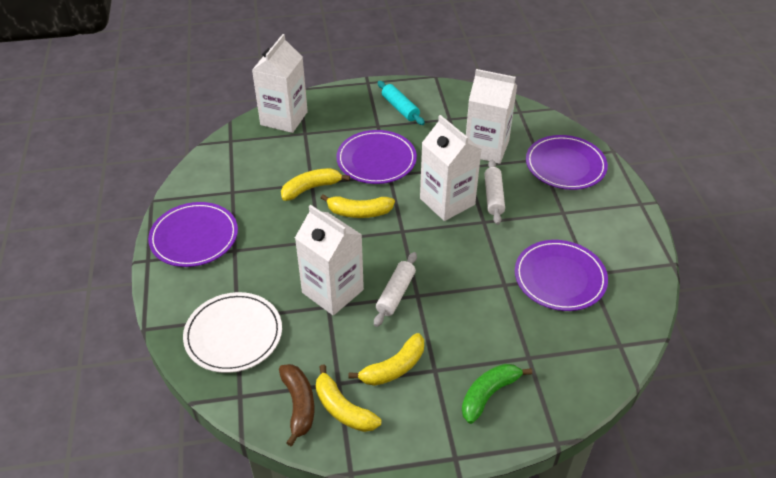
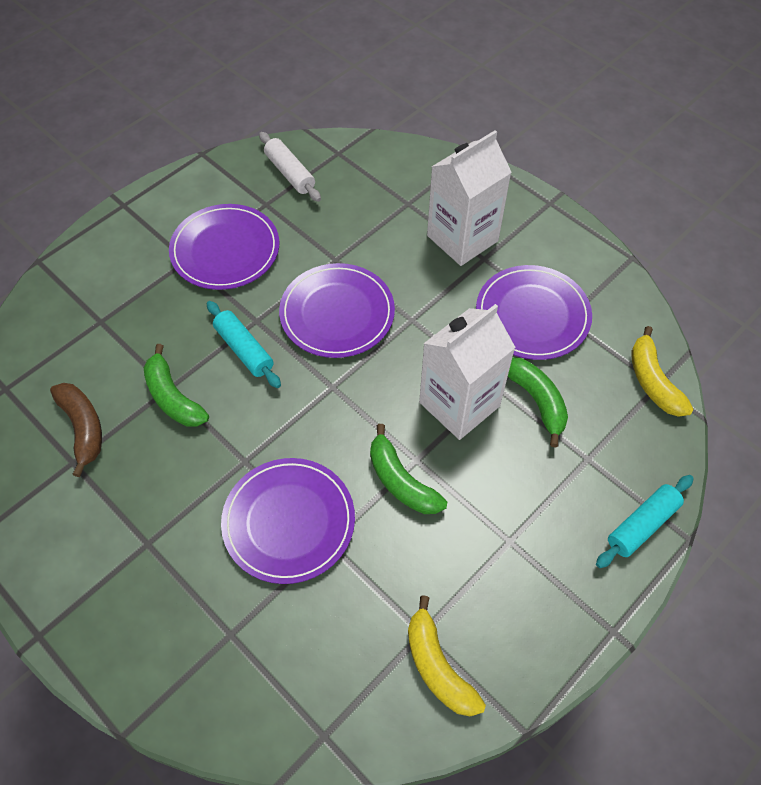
green banana: [462,364,532,424] = 1 -> [144,344,209,427] [370,424,447,514] [508,357,568,448] = 3
turquoise rolling pin: [378,81,425,125] = 1 -> [207,301,281,388] [596,475,694,568] = 2
white carton: [252,34,308,133] [295,205,364,316] [420,115,482,221] [466,69,517,164] = 4 -> [419,304,516,440] [427,130,512,266] = 2
white plate: [183,292,282,373] = 1 -> none = 0
white rolling pin: [374,252,417,327] [484,160,505,225] = 2 -> [259,132,321,202] = 1
yellow banana: [281,168,350,201] [316,364,381,432] [321,194,395,218] [349,333,424,386] = 4 -> [408,595,486,716] [631,326,694,417] = 2

